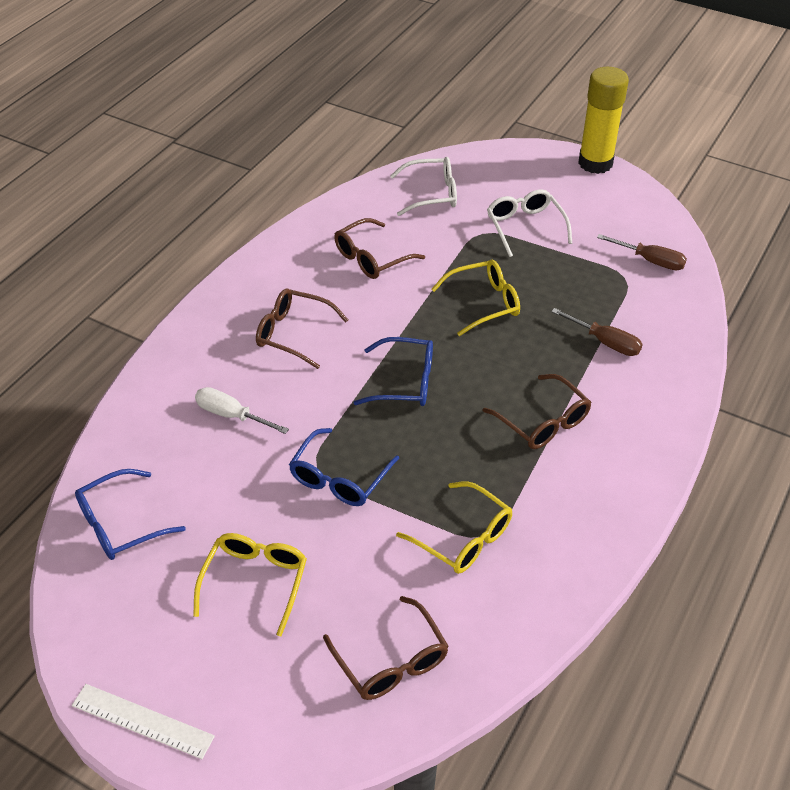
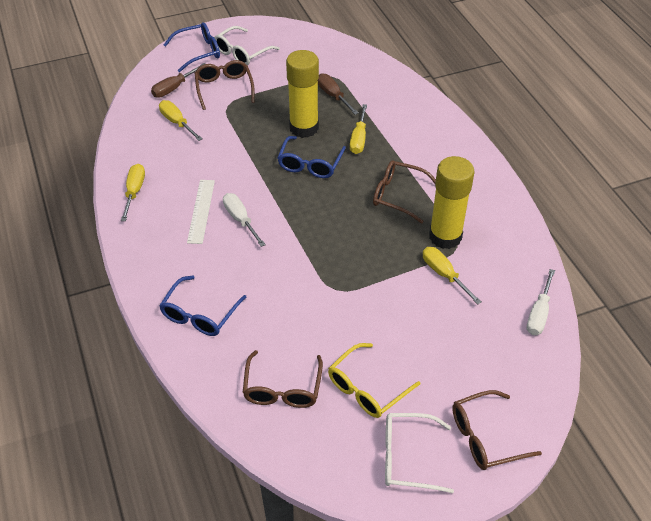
white screwdriver: [195,387,289,434] = 1 -> [223,193,266,247] [527,269,555,335] = 2
yellow glasses: [193,533,307,636] [396,481,512,574] [431,260,520,336] = 3 -> [328,343,420,418] = 1
yellow glue stick: [578,67,629,174] = 1 -> [286,50,319,138] [429,156,475,249] = 2
yellow screwdriver: none = 0 -> [121,164,145,221] [159,100,202,141] [350,104,367,154] [423,247,482,304] = 4

